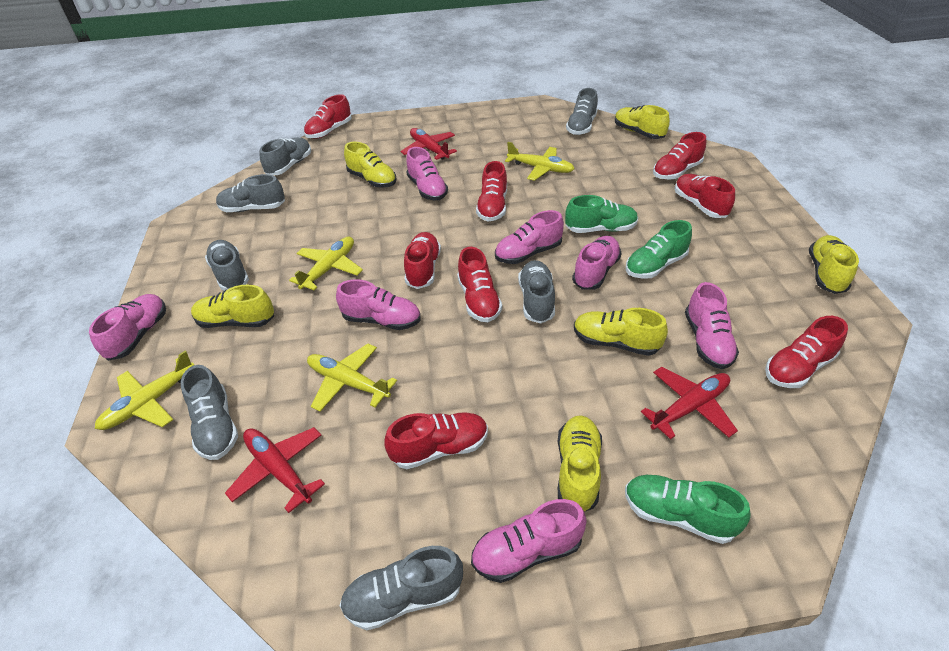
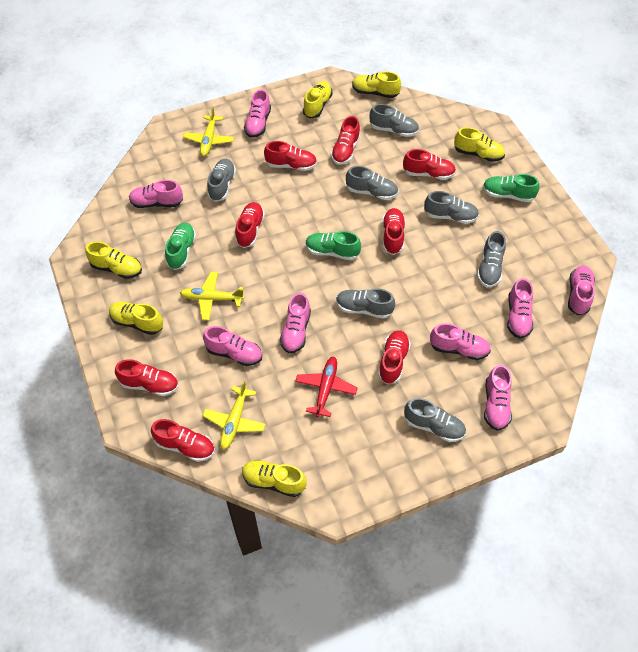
pink shoe: [89,294,166,361] [336,279,421,330] [406,147,448,200] [471,499,587,583] [495,210,564,264] [572,236,622,290] [685,282,739,369] = 7 -> [129,180,183,208] [203,326,262,366] [244,89,271,138] [280,293,311,353] [430,323,491,360] [484,365,512,431] [507,278,533,339] [568,266,595,315] = 8
red plane: [225,427,325,513] [401,128,457,160] [641,367,738,439] = 3 -> [295,357,357,417] = 1
yellow plane: [95,351,194,430] [289,236,363,290] [307,344,397,412] [505,142,575,181] = 4 -> [180,272,244,320] [183,107,234,156] [202,380,265,450] = 3

